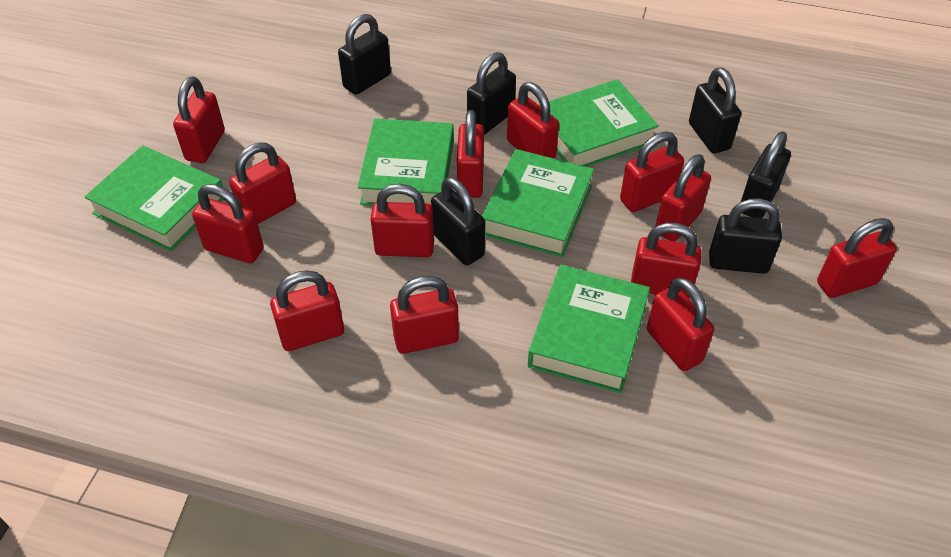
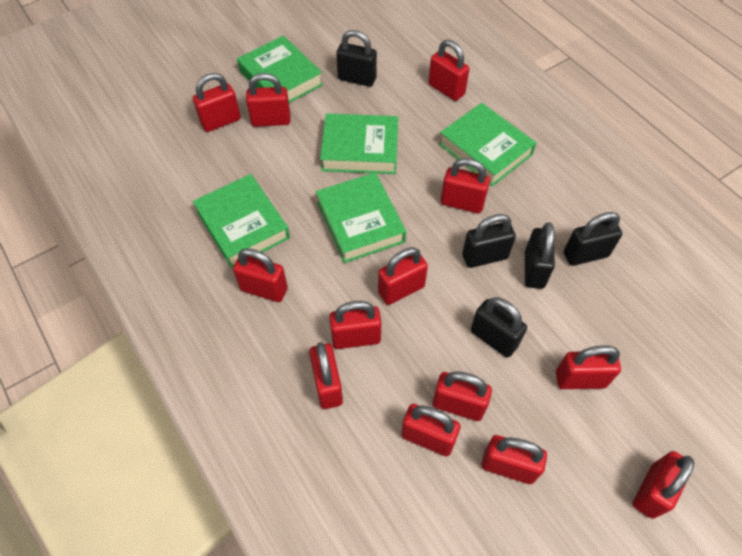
black padlock: [338,14,391,95] [431,177,485,266] [467,52,516,135] [689,67,741,153] [709,198,782,274] [741,131,791,218] = 6 -> [336,30,377,87] [462,214,516,268] [471,297,527,358] [525,223,555,289] [564,212,622,266] = 5

